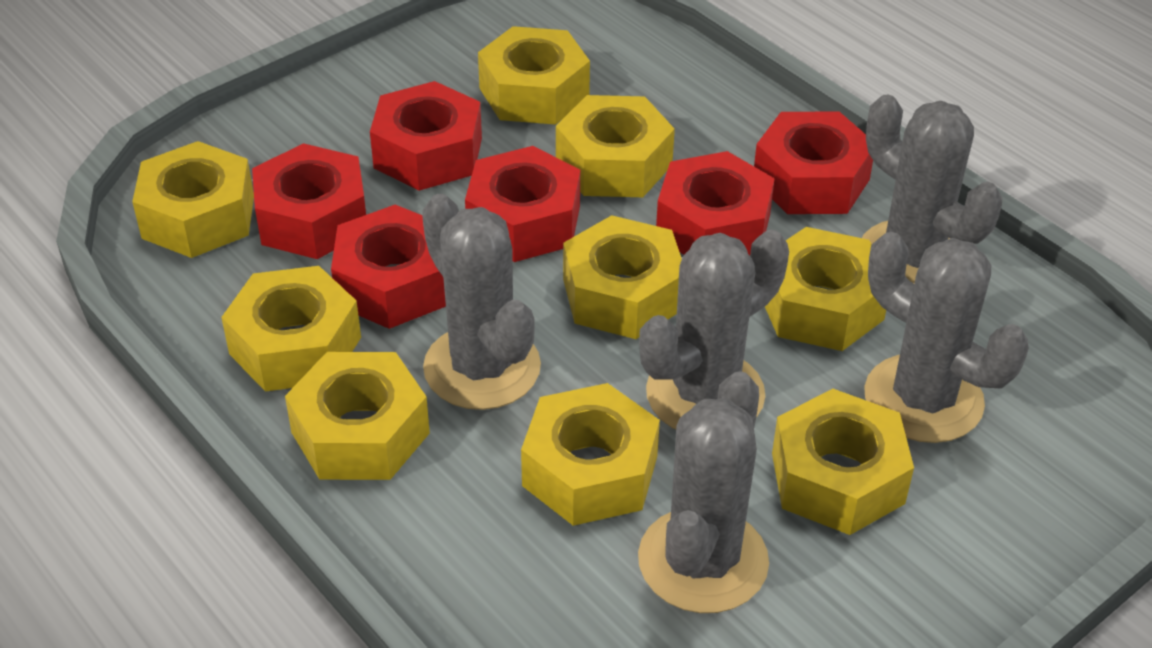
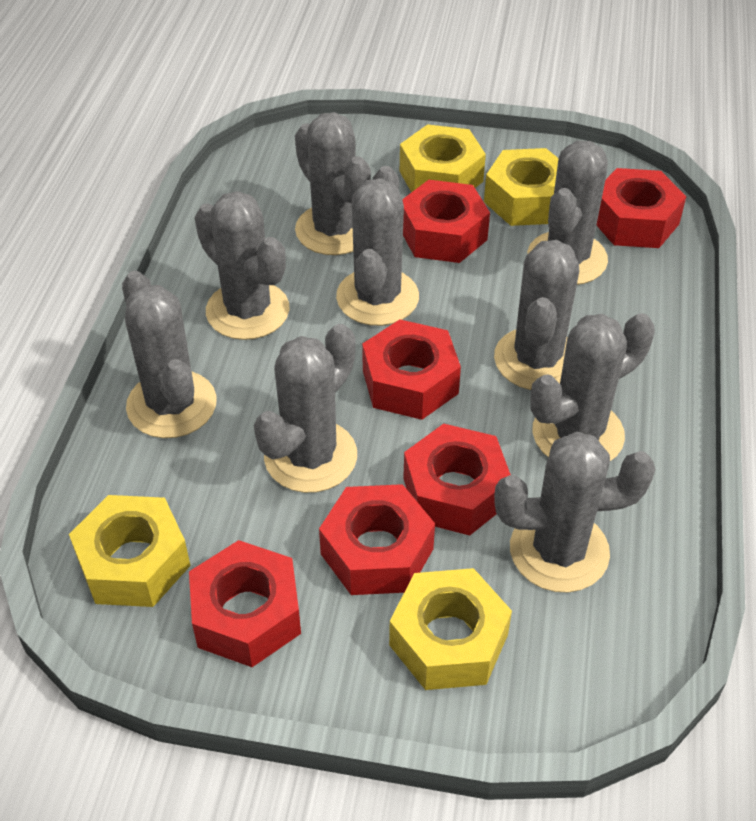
grey cactus: [422,194,541,410] [638,371,769,613] [639,230,789,430] [862,95,1002,283] [864,232,1029,443] = 5 -> [122,271,217,438] [195,191,290,340] [254,324,357,493] [295,112,371,255] [336,166,419,326] [494,240,579,390] [494,431,656,593] [527,141,608,285] [530,313,655,461] = 9
yellow nut: [132,141,254,258] [221,266,361,392] [285,352,430,480] [478,26,590,125] [521,383,660,526] [556,95,675,197] [563,215,682,339] [765,227,886,351] [772,389,914,535] = 9 -> [69,495,191,607] [389,568,512,690] [400,124,486,192] [484,148,558,226] = 4

